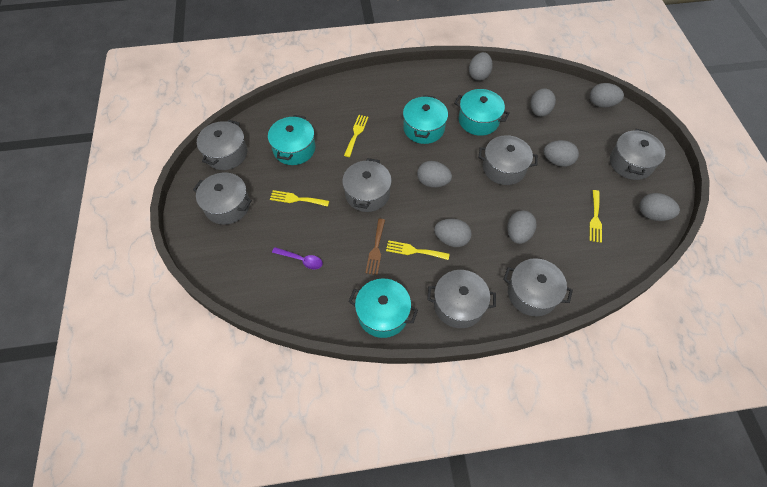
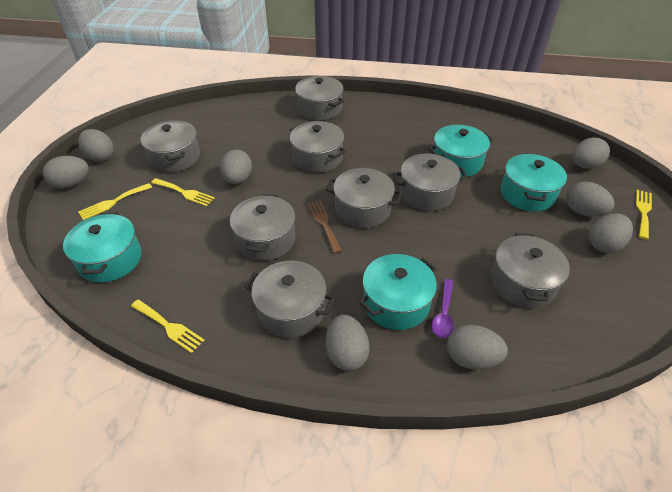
grey pot: [193,172,252,225] [197,120,247,170] [342,158,392,212] [427,270,496,328] [479,135,538,185] [503,258,573,316] [610,129,665,180] = 7 -> [141,120,200,172] [230,194,295,261] [245,261,335,338] [290,121,346,173] [295,76,344,121] [326,168,402,228] [393,154,467,211] [491,233,570,308] = 8

